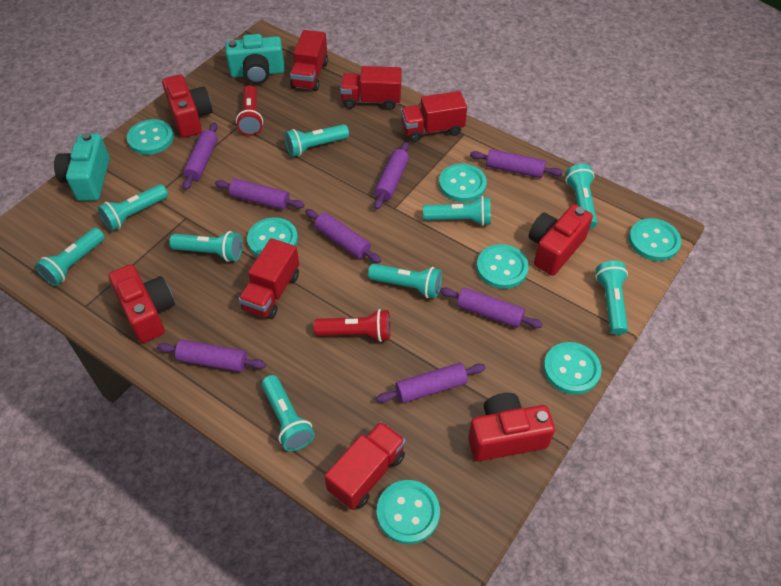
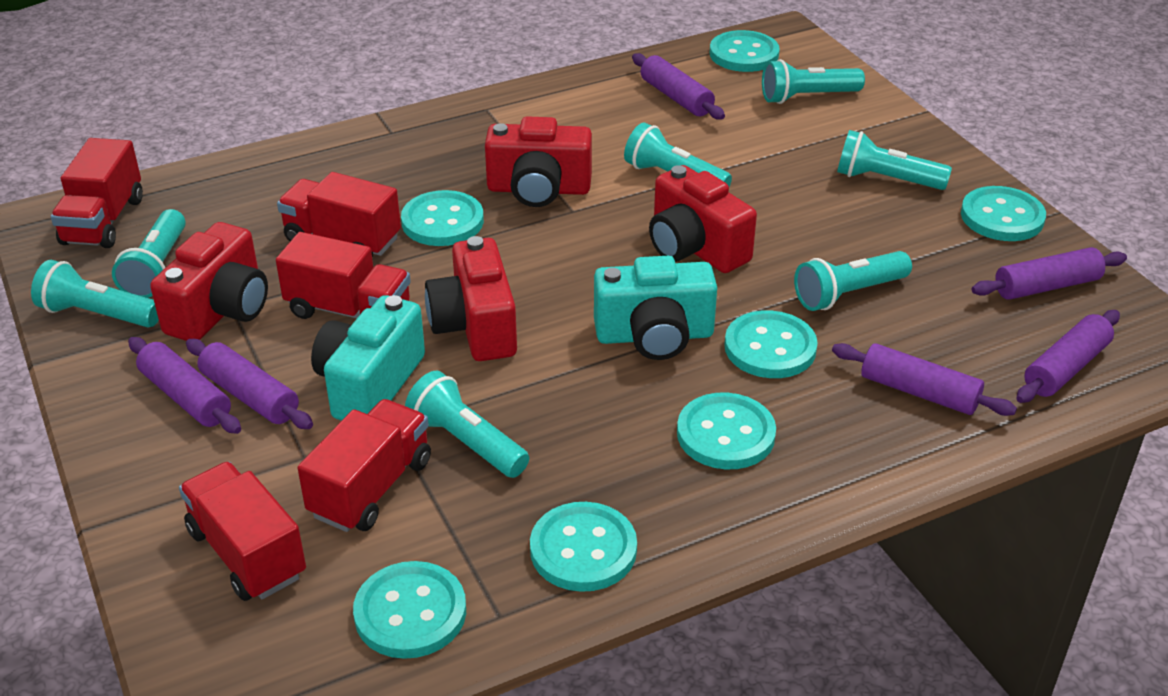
purple rolling pin: [157,340,266,372] [183,123,218,190] [215,178,305,210] [305,209,381,263] [374,142,409,209] [376,363,485,403] [440,287,543,328] [470,149,563,178] = 8 -> [128,337,241,434] [186,339,313,429] [632,53,725,120] [832,343,1017,416] [972,247,1127,300] [1016,310,1120,403] = 6
red flashlight: [236,85,263,136] [314,309,390,342] = 2 -> none = 0
turquoise flashlight: [35,228,105,286] [98,184,168,231] [169,231,242,262] [261,375,315,451] [285,124,349,157] [368,264,442,298] [423,196,491,226] [565,164,597,229] [595,261,628,335] = 9 -> [31,260,159,328] [112,209,186,298] [405,371,529,478] [624,122,732,187] [762,59,865,104] [794,251,912,311] [837,130,952,190] = 7

